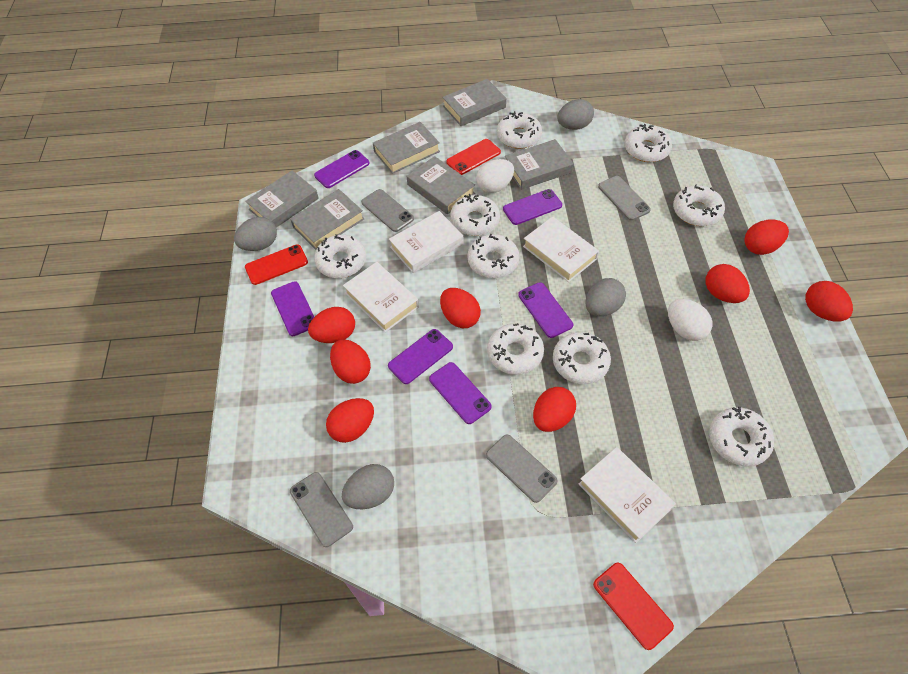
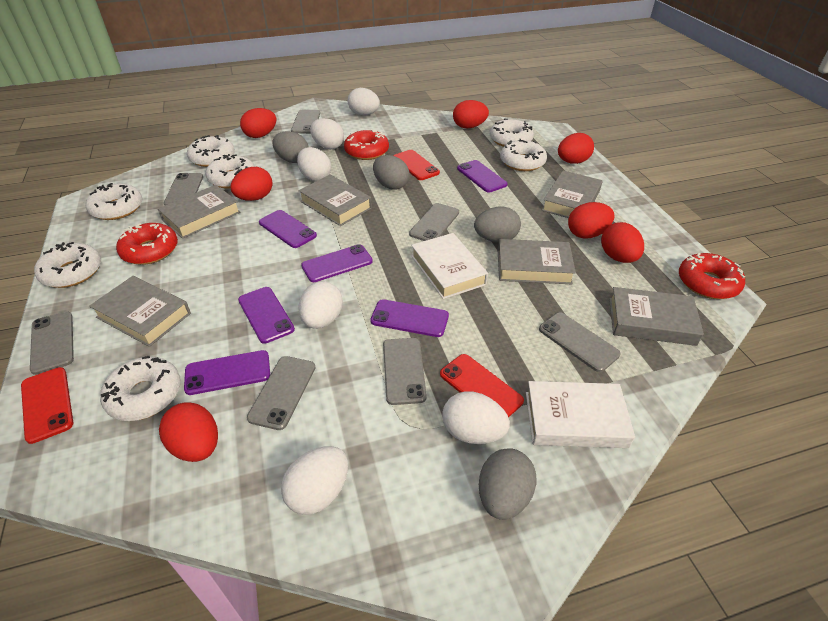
grey phone: [290,472,353,547] [361,189,414,232] [486,435,558,503] [598,176,651,221] = 4 -> [30,311,74,375] [164,173,203,205] [247,356,316,430] [291,110,320,134] [383,338,427,405] [409,203,459,241] [539,312,621,372] = 7
red donut: none = 0 -> [116,223,178,265] [344,129,389,160] [679,253,745,299] = 3
red egg: [308,307,355,343] [326,398,374,443] [330,339,371,384] [440,288,481,328] [533,387,576,432] [706,264,750,303] [744,219,789,255] [805,281,853,322] = 8 -> [159,402,218,462] [231,167,273,201] [240,108,276,138] [453,100,489,129] [558,133,594,164] [568,202,614,239] [601,222,644,263] = 7
white book: [343,262,419,332] [389,211,464,273] [523,216,599,282] [579,447,676,543] = 4 -> [411,233,488,299] [526,381,635,448] = 2
white donut: [314,234,366,278] [450,194,500,236] [467,234,520,278] [487,323,544,375] [497,111,542,149] [553,332,611,384] [625,124,672,162] [673,184,725,226] [709,407,774,466] = 9 -> [34,242,101,288] [86,183,142,220] [100,356,181,421] [187,135,235,167] [206,154,255,189] [490,119,534,147] [500,139,547,171] = 7
white egg: [476,159,514,193] [668,299,712,341] = 2 -> [281,446,348,515] [297,147,331,181] [299,281,343,329] [310,118,344,149] [348,88,380,115] [442,391,510,444] = 6

